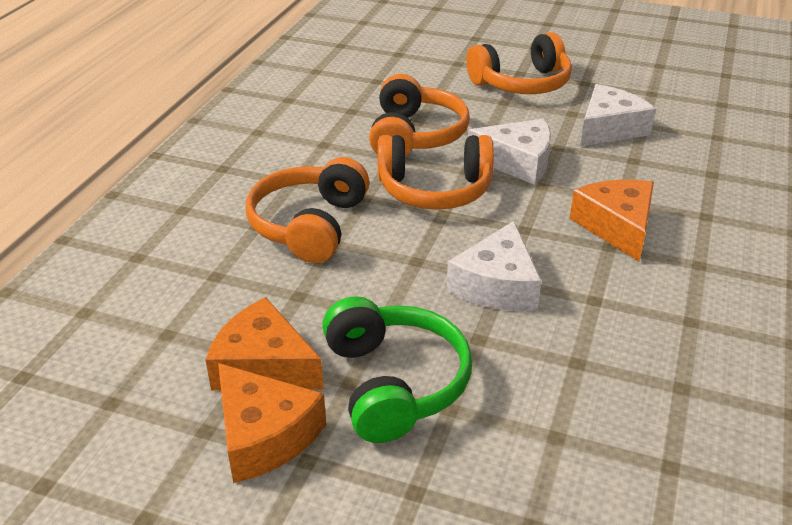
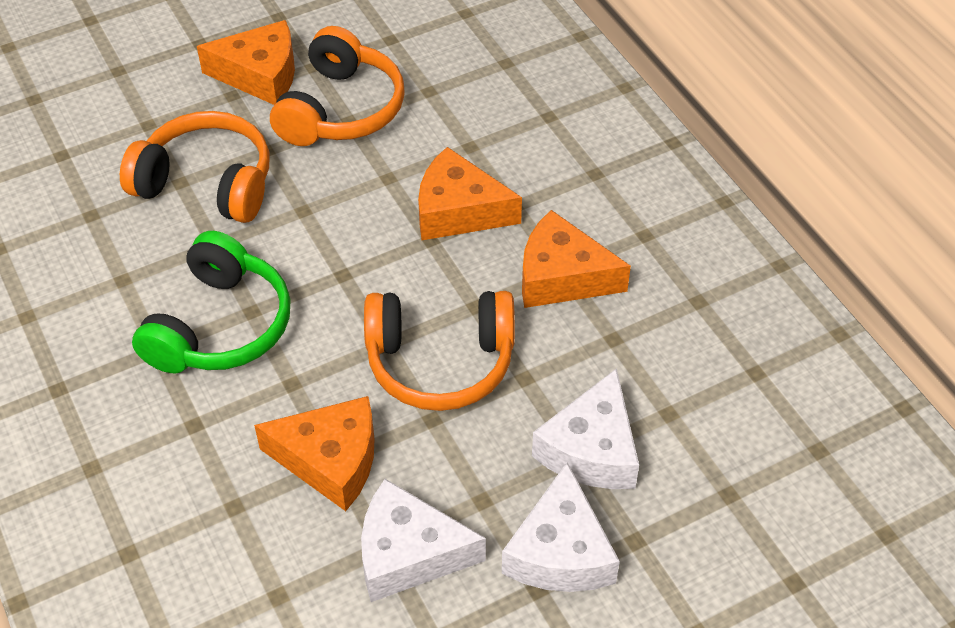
orange cheese: [205,297,323,390] [218,363,326,483] [570,180,654,262] = 3 -> [197,20,295,105] [254,396,375,511] [418,147,522,240] [522,210,631,308] = 4
orange headphones: [246,157,369,263] [369,74,470,156] [378,135,494,210] [466,32,572,94] = 4 -> [120,111,269,223] [270,26,405,146] [364,291,515,411] = 3

